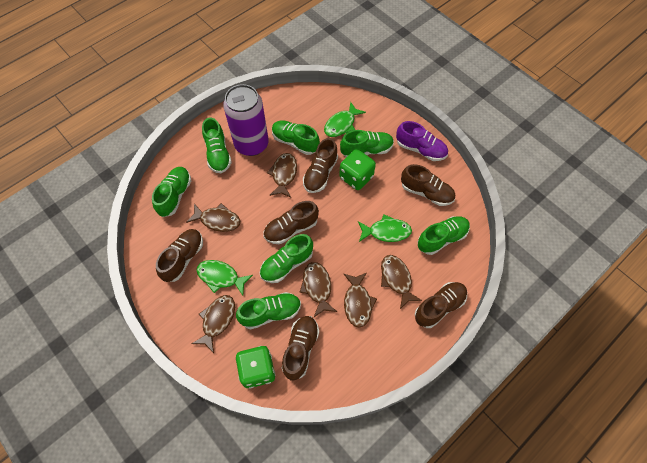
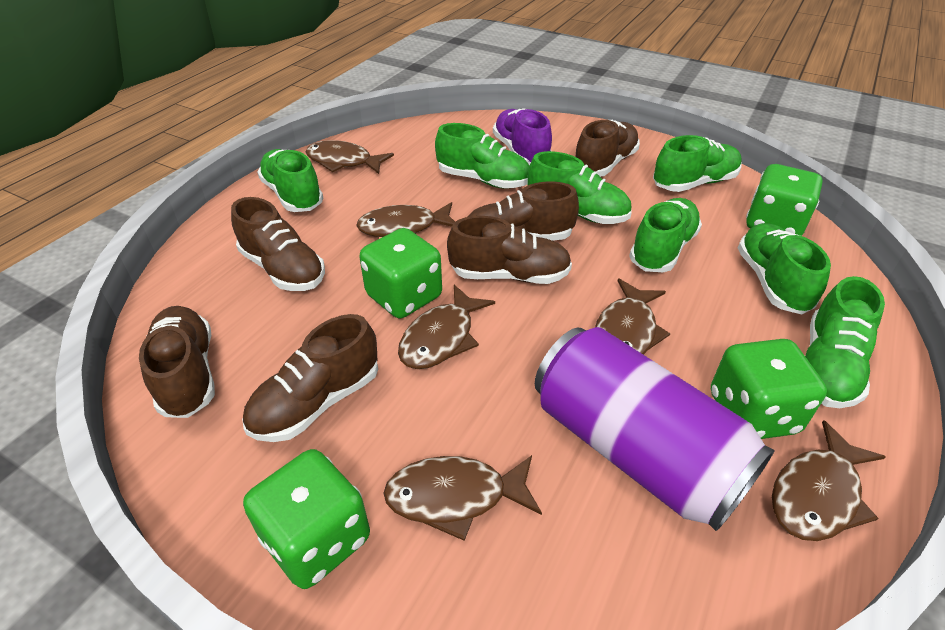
green dice: [236,346,275,389] [339,149,376,190] = 2 -> [243,449,370,589] [359,228,442,318] [711,339,827,439] [746,164,823,236] = 4
green fish: [196,260,253,295] [324,102,366,137] [358,214,412,242] = 3 -> none = 0

